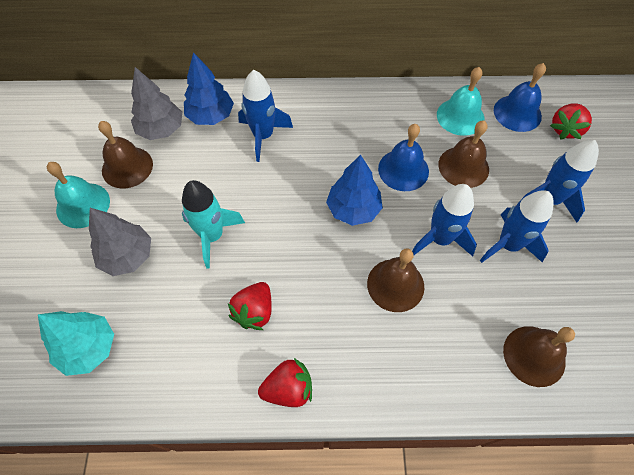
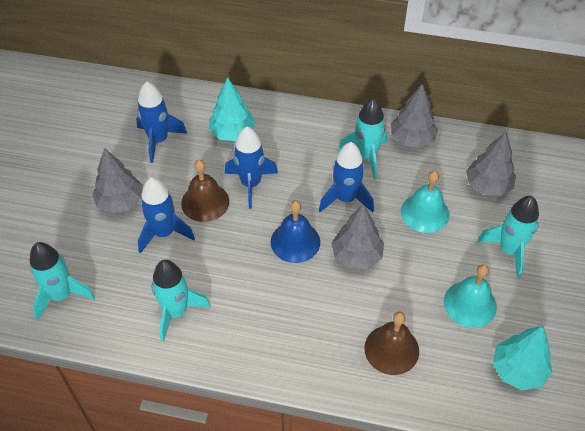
blue bell: [378,124,429,191] [494,63,546,132] = 2 -> [271,200,320,263] = 1
blue tree: [184,52,234,125] [326,155,383,226] = 2 -> none = 0
brown bell: [98,121,153,188] [367,248,424,312] [438,120,489,188] [503,326,575,387] = 4 -> [181,160,229,222] [364,311,419,375] = 2
grey tree: [89,208,151,276] [131,67,182,140] = 2 -> [92,148,143,213] [331,205,384,269] [391,83,438,148] [466,132,516,196] = 4
red strawberry: [228,282,272,330] [258,358,312,407] [550,103,592,140] = 3 -> none = 0
turquoise rocket: [182,180,245,269] = 1 -> [30,242,95,320] [152,260,211,342] [337,98,387,180] [477,196,539,279] = 4
turquoise tree: [38,311,114,376] = 1 -> [209,77,256,141] [492,326,552,391] = 2

